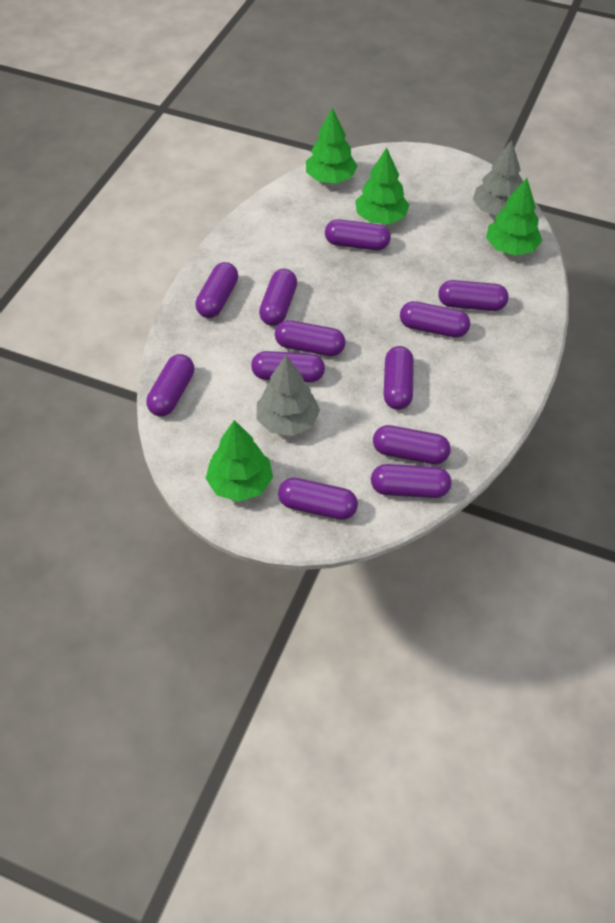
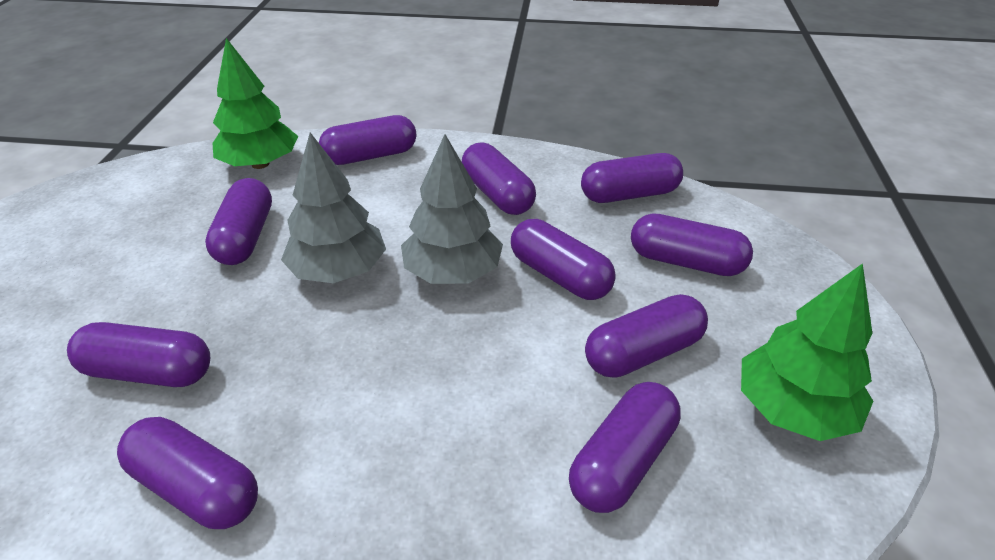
green tree: [205,420,273,502] [306,107,358,183] [355,147,409,224] [486,178,542,256] = 4 -> [212,38,298,169] [741,263,873,441] = 2
purple capsule: [146,354,194,416] [195,262,238,318] [251,351,325,382] [259,269,297,326] [275,320,346,356] [278,478,358,520] [325,219,391,250] [371,464,451,498] [373,425,451,464] [384,346,414,410] [400,301,470,338] [438,280,509,311] = 12 -> [67,322,210,387] [117,417,258,529] [205,178,272,265] [319,115,416,165] [462,143,536,215] [511,219,616,300] [569,382,681,513] [581,153,683,203] [585,294,708,378] [631,213,753,276] = 10

